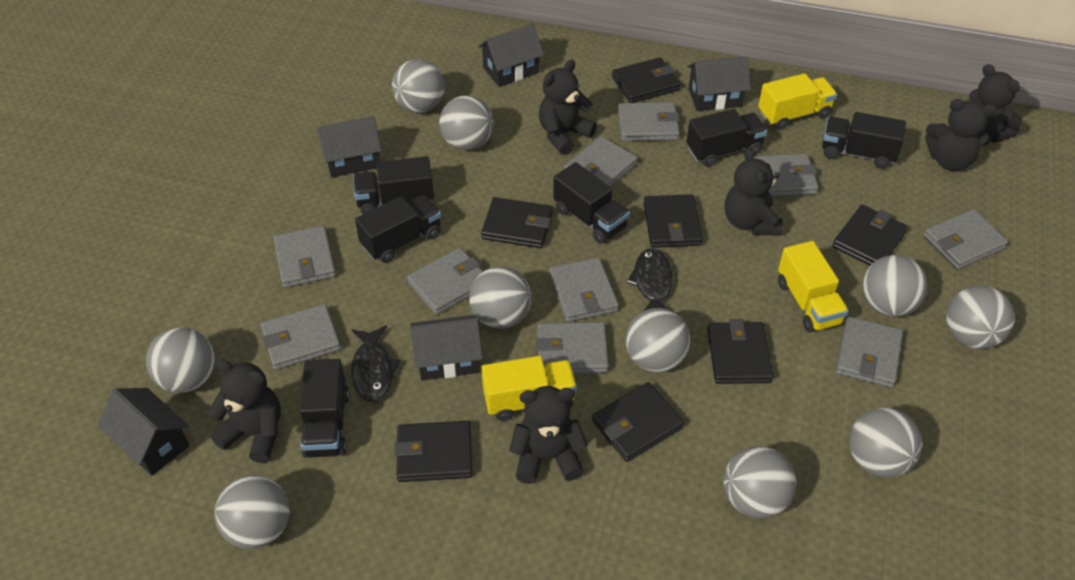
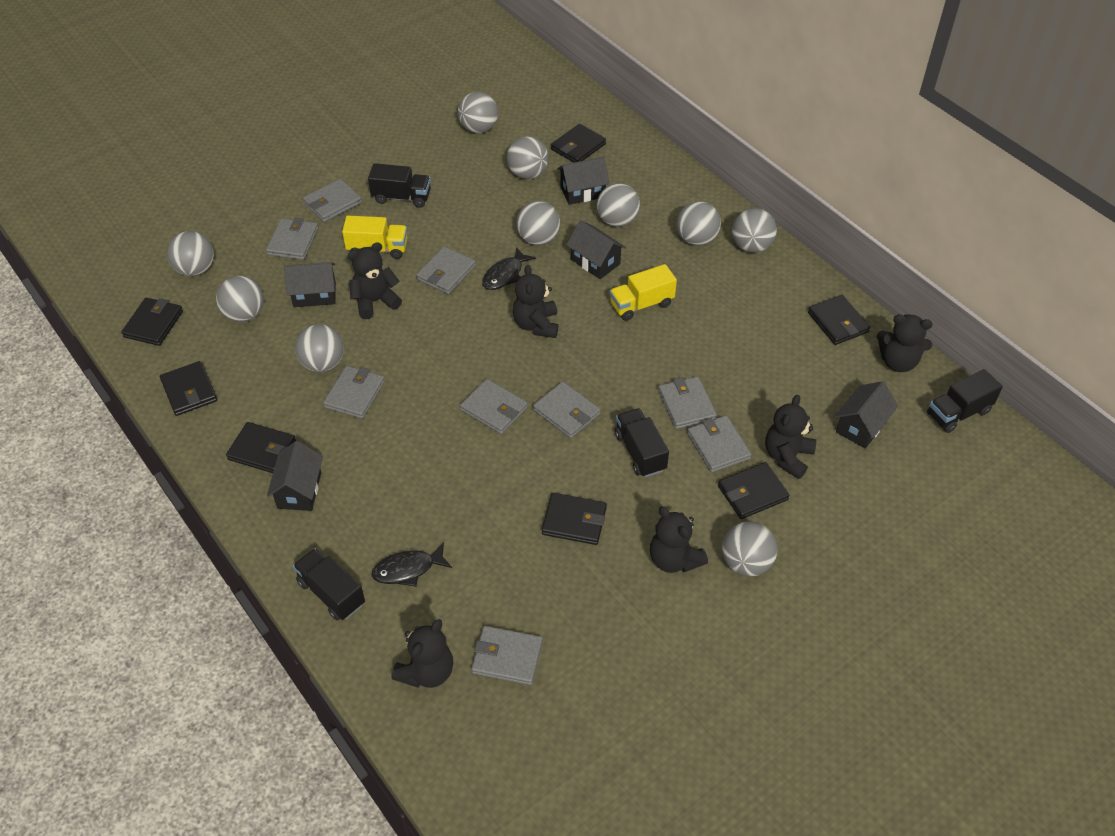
black truck: [300,359,349,458] [353,156,434,214] [355,195,441,263] [553,162,630,244] [686,109,767,167] [822,112,906,169] = 6 -> [293,548,365,620] [368,163,431,208] [615,408,669,477] [927,369,1003,433] = 4
grey wallet: [261,304,341,370] [273,226,336,288] [407,248,483,315] [536,322,609,374] [549,258,619,322] [564,136,638,187] [618,102,680,141] [754,154,819,196] [836,316,903,388] [924,209,1008,269] = 10 -> [266,218,318,260] [303,179,362,222] [323,366,385,419] [416,247,476,294] [460,379,528,434] [471,626,543,685] [533,382,600,438] [658,376,717,429] [687,415,752,473] = 9
yellow truck: [481,356,577,421] [758,73,837,130] [778,241,849,332] = 3 -> [342,216,407,259] [610,264,677,321] = 2

